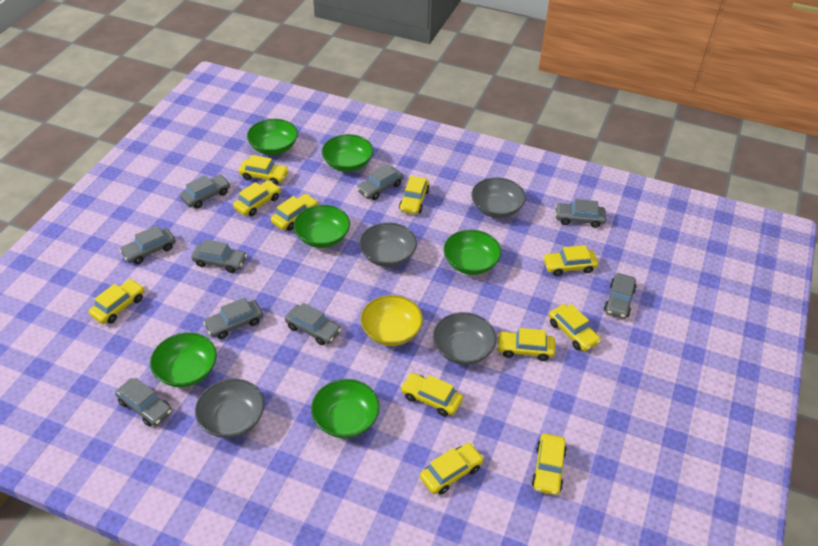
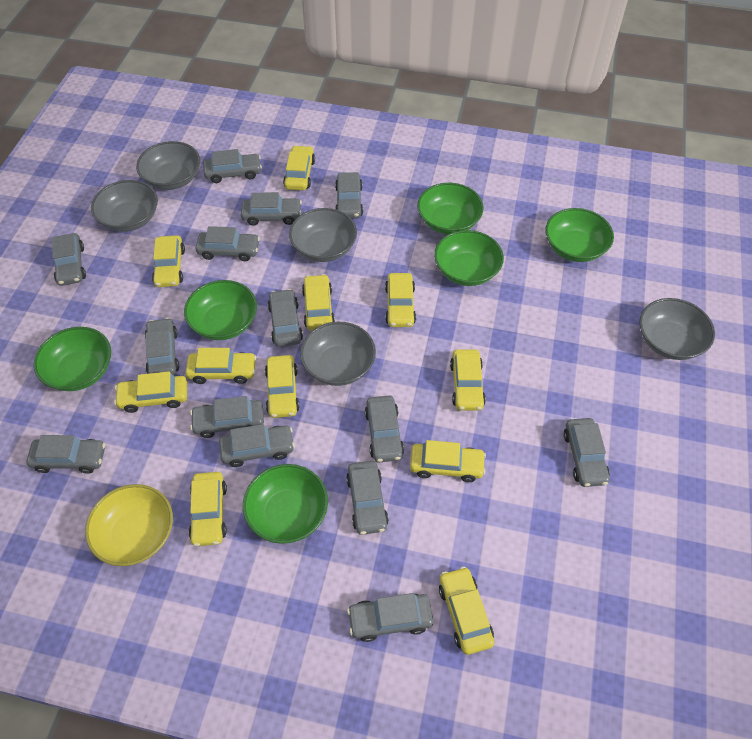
grey bowl: [195,379,264,438] [359,222,417,267] [433,312,496,365] [471,177,526,218] = 4 -> [91,180,158,232] [136,141,200,190] [289,208,357,262] [300,322,376,386] [639,298,715,360] = 5
grey car: [115,378,172,427] [119,225,176,264] [180,175,230,208] [191,239,247,273] [203,298,263,339] [285,303,341,345] [357,164,403,200] [555,199,606,228] [604,273,636,319] = 9 -> [26,435,105,474] [52,233,86,286] [145,318,179,375] [190,396,264,438] [196,226,260,261] [203,149,262,183] [219,424,295,467] [241,192,302,226] [268,289,303,347] [335,172,363,218] [346,461,389,535] [347,593,433,642] [365,395,404,463] [564,418,610,487] = 14

